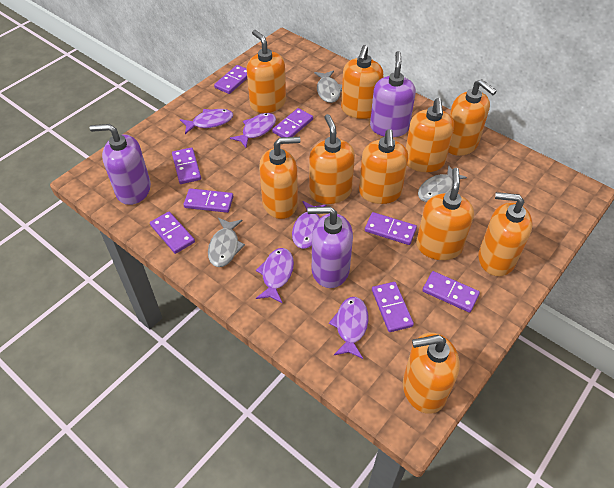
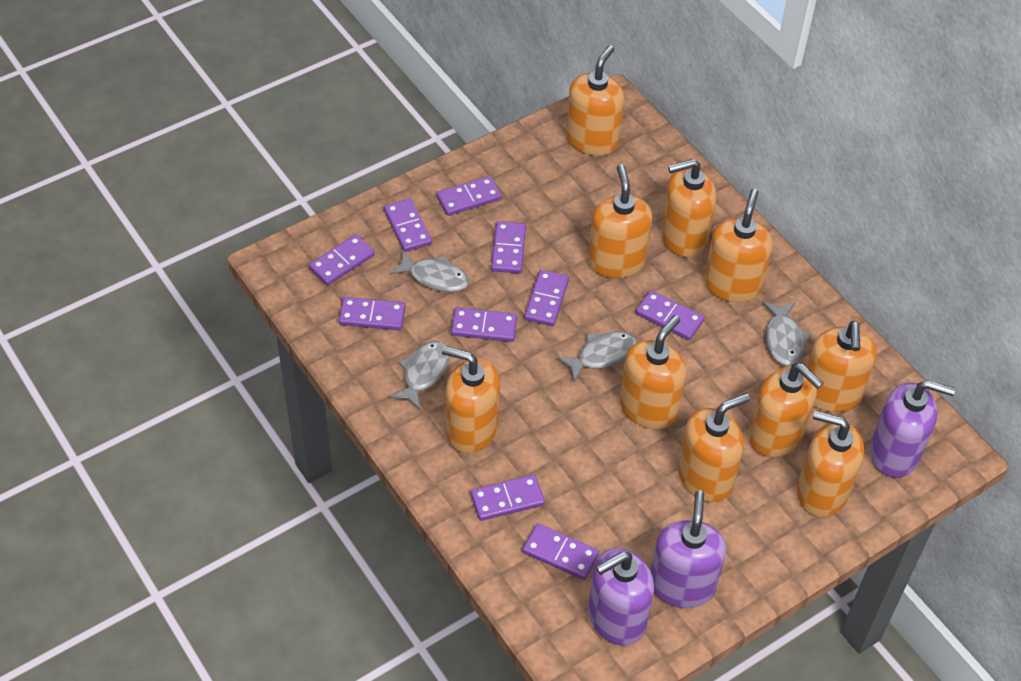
grey fish: [208,218,245,267] [314,70,342,103] [418,165,467,202] = 3 -> [389,250,469,292] [389,341,450,410] [557,331,637,382] [763,302,811,366] = 4
purple domino: [150,212,195,254] [172,147,201,184] [184,188,233,213] [214,65,247,94] [272,108,313,137] [365,212,417,245] [372,282,414,332] [422,271,480,313] = 8 -> [309,234,375,285] [339,297,405,330] [384,198,432,252] [436,176,502,216] [451,308,517,342] [471,475,545,521] [491,221,526,273] [523,523,599,580] [524,270,569,326] [636,290,704,340] = 10
purple fish: [180,109,233,134] [230,113,276,148] [256,248,294,304] [292,201,326,249] [329,297,368,359] = 5 -> none = 0

